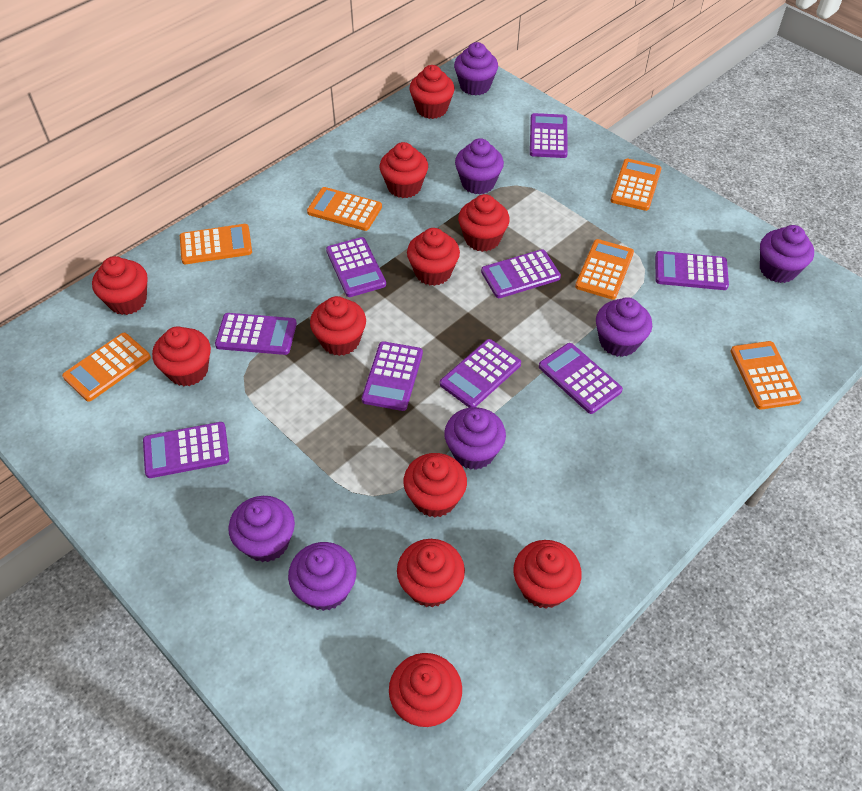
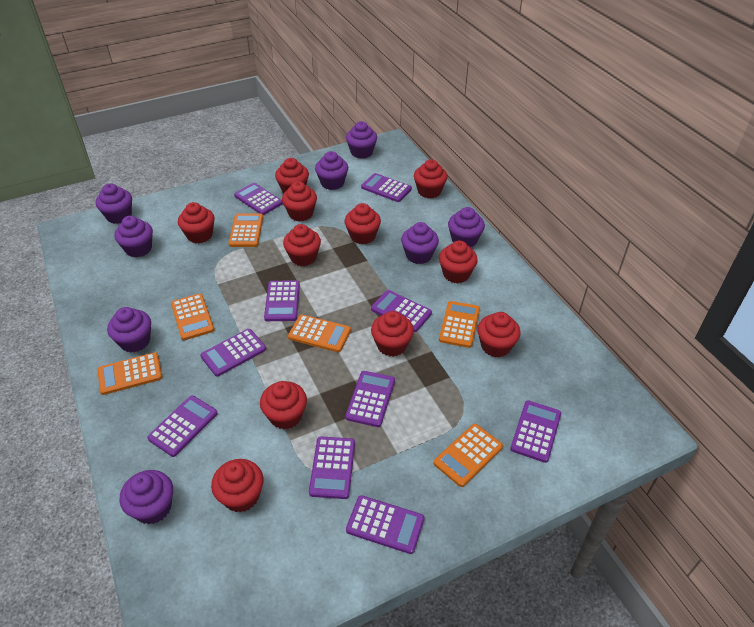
purple calculator: [143,422,229,478] [215,313,297,355] [326,237,386,297] [362,341,423,411] [440,339,521,408] [481,249,561,298] [530,113,568,158] [539,343,623,414] [655,251,729,290] = 9 -> [147,395,218,457] [200,329,266,377] [234,183,283,215] [264,280,300,321] [309,436,355,499] [345,371,395,427] [346,495,424,554] [361,173,412,202] [371,290,432,332] [510,400,561,463] = 10
purple cupcake: [229,496,295,562] [288,542,356,611] [444,407,506,470] [454,42,498,95] [455,138,504,195] [596,297,652,357] [760,225,814,283] = 7 -> [96,183,132,224] [107,307,151,353] [114,216,153,257] [120,470,173,524] [315,151,348,190] [346,121,377,159] [401,222,439,264] [448,207,485,248] = 8

